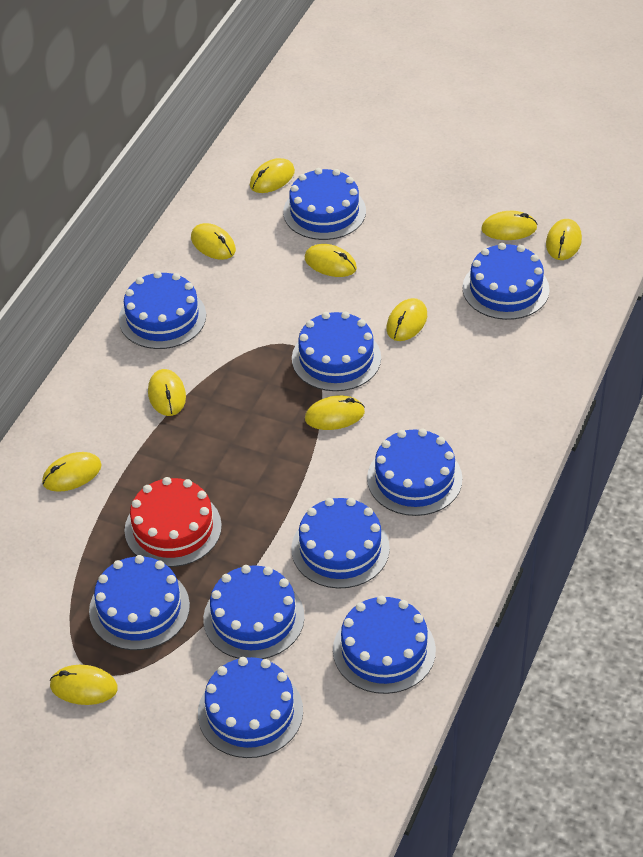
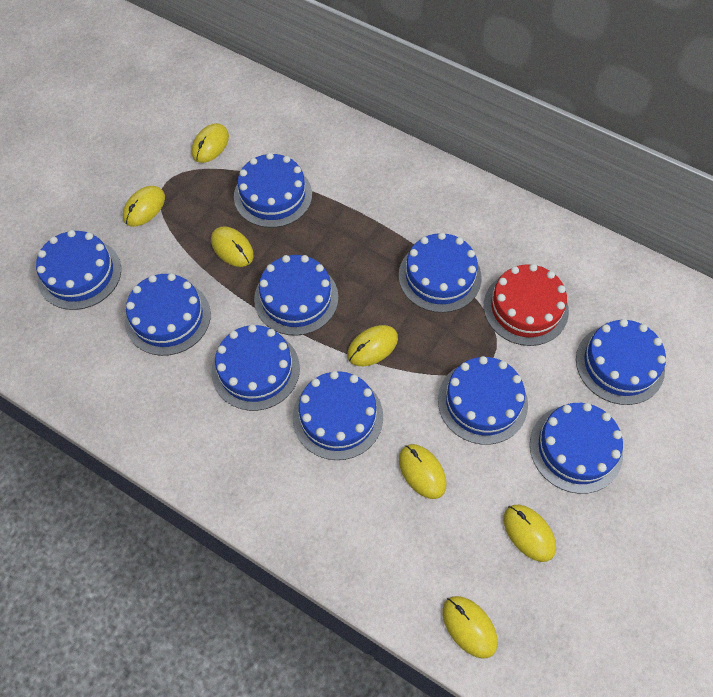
yellow mouse: [42,452,102,492] [49,665,118,705] [148,369,186,416] [191,223,236,260] [250,158,295,193] [305,244,357,277] [305,395,365,430] [387,298,427,341] [481,211,537,240] [546,219,582,260] = 10 -> [123,186,165,226] [192,123,229,163] [211,226,254,267] [347,325,398,366] [399,444,447,499] [442,596,498,659] [503,505,556,562] = 7

